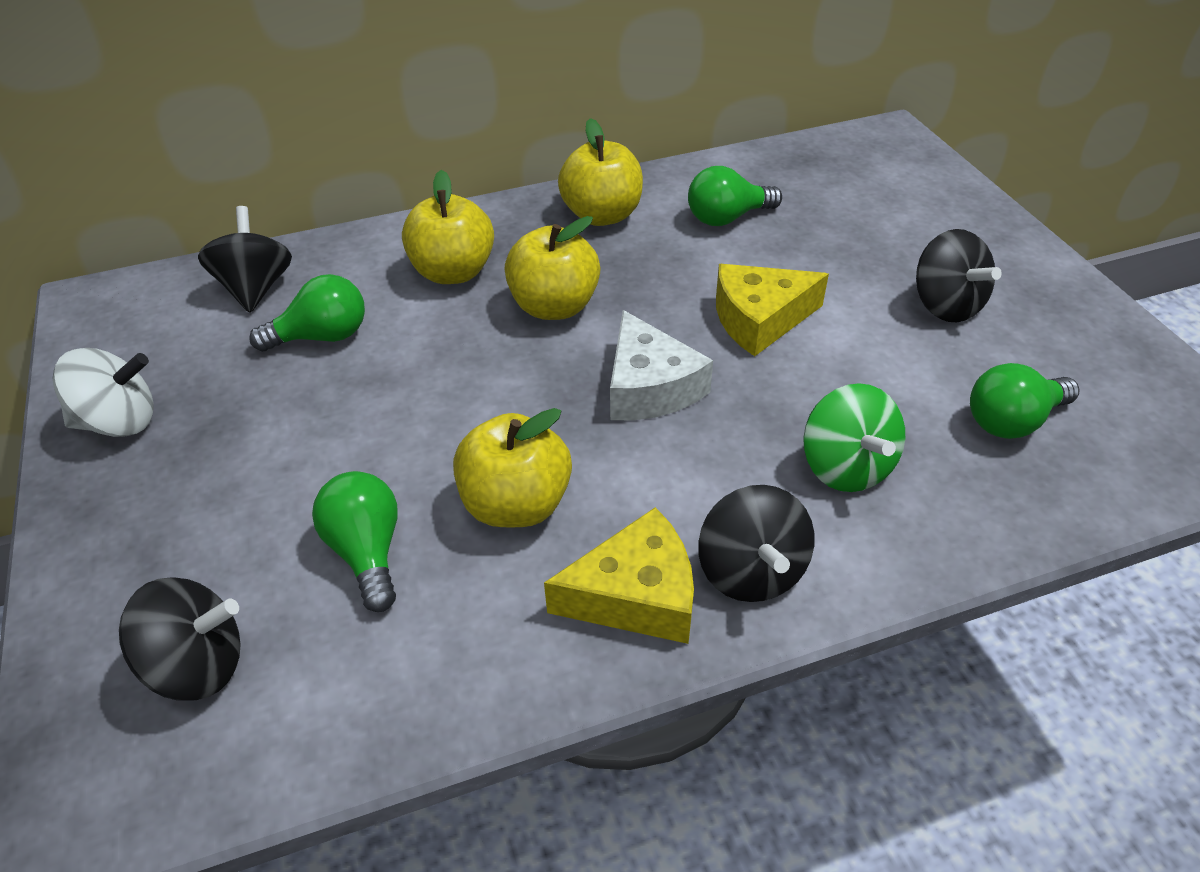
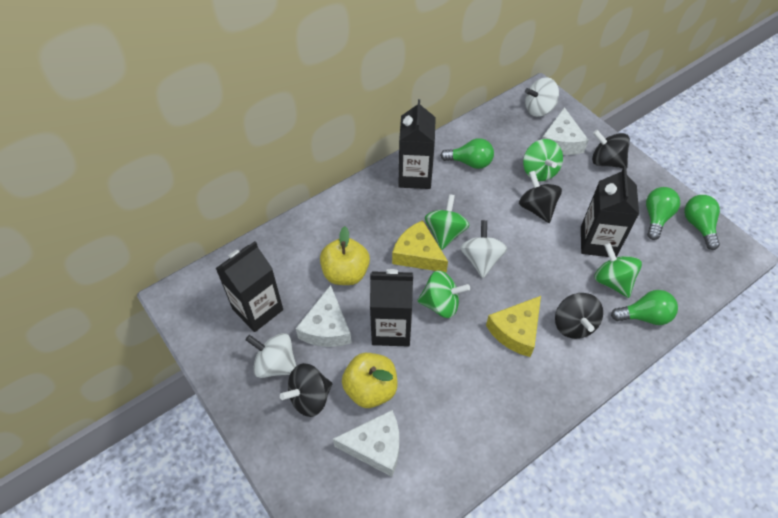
black carton: none = 0 -> [215,241,283,332] [370,269,413,346] [398,99,436,189] [581,167,639,257] = 4
green spinning top: [803,383,905,492] = 1 -> [417,270,470,318] [425,194,469,250] [523,139,563,181] [594,243,642,298] = 4
white cheese: [610,310,713,420] = 1 -> [296,285,352,347] [333,410,399,477] [542,107,589,155] = 3
white spinning top: [53,348,154,437] = 1 -> [246,333,296,378] [460,220,507,278] [525,77,559,117] = 3
yellow apple: [402,170,494,284] [453,408,572,527] [504,216,600,320] [558,118,643,226] = 4 -> [320,226,370,285] [342,353,397,408] = 2

